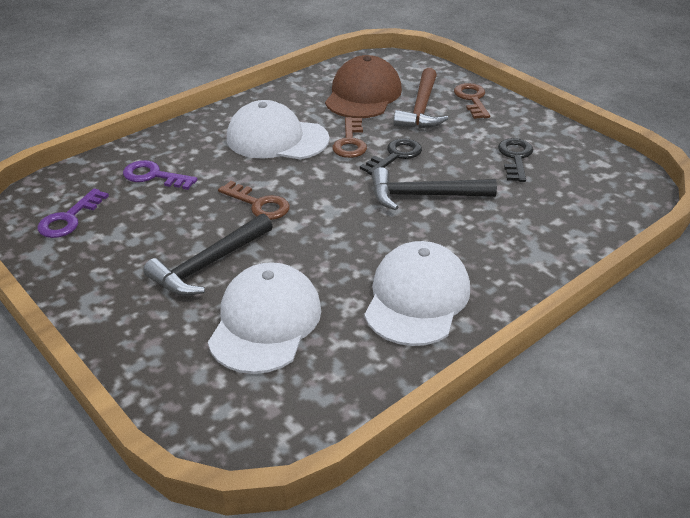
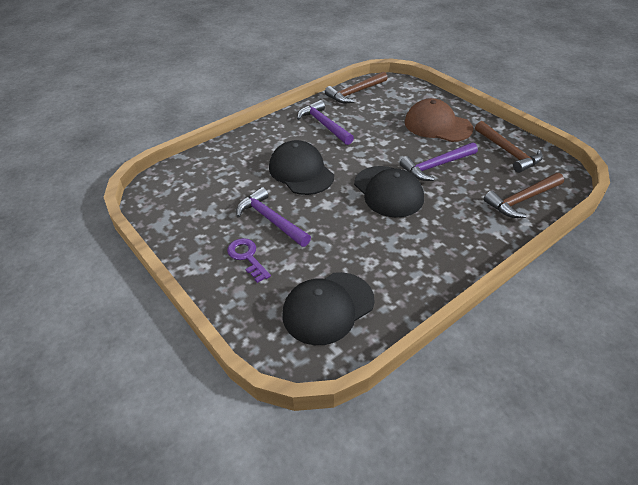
black cap: none = 0 -> [269,140,334,195] [282,272,374,345] [354,166,424,218] = 3
black hammer: [143,214,273,296] [372,167,497,210] = 2 -> none = 0
black key: [360,138,422,175] [498,138,533,182] = 2 -> none = 0
brown hammer: [394,68,449,128] = 1 -> [325,72,387,103] [475,121,543,173] [484,173,564,218] = 3
brown key: [218,181,290,220] [332,117,367,158] [454,83,490,119] = 3 -> none = 0
purple hammer: none = 0 -> [236,187,311,247] [297,100,354,145] [399,142,478,181] = 3
purple key: [38,188,109,238] [123,160,198,190] = 2 -> [227,238,271,283] = 1
white cap: [208,262,322,374] [227,100,329,160] [364,241,470,346] = 3 -> none = 0

